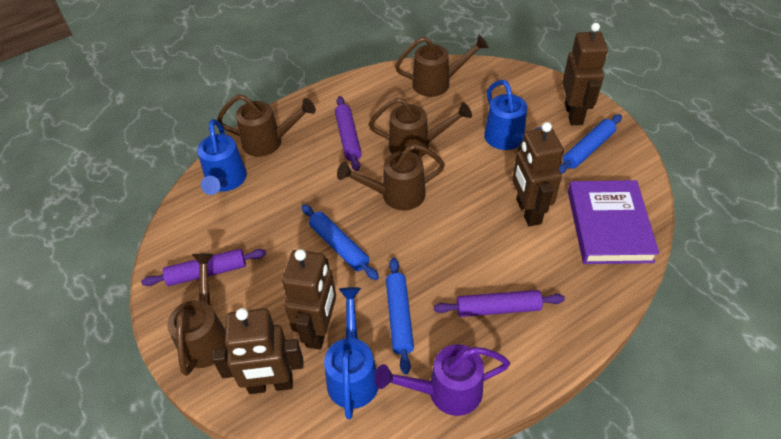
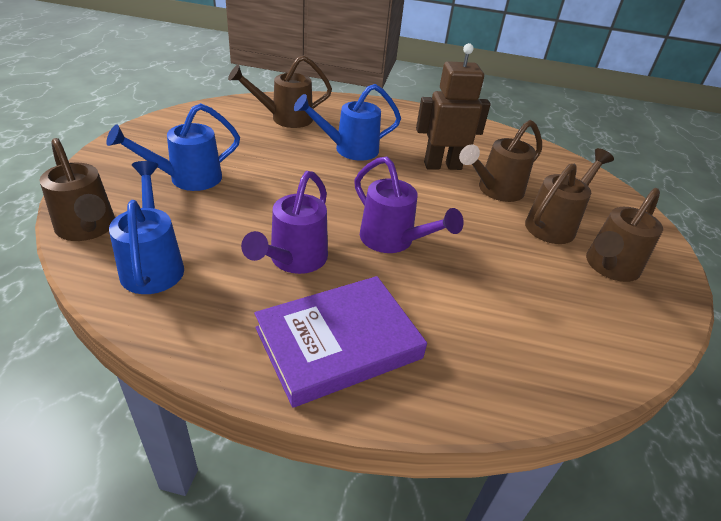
blue rolling pin: [302,204,379,280] [386,258,414,374] [559,114,622,174] = 3 -> none = 0
brown robot: [212,308,304,394] [282,249,336,350] [512,122,564,226] [562,23,608,125] = 4 -> [416,43,491,170] = 1
purple rolling pin: [141,249,266,286] [335,96,362,171] [434,290,565,317] = 3 -> none = 0
purple watering can: [375,344,510,416] = 1 -> [241,171,328,274] [354,156,464,253] = 2

